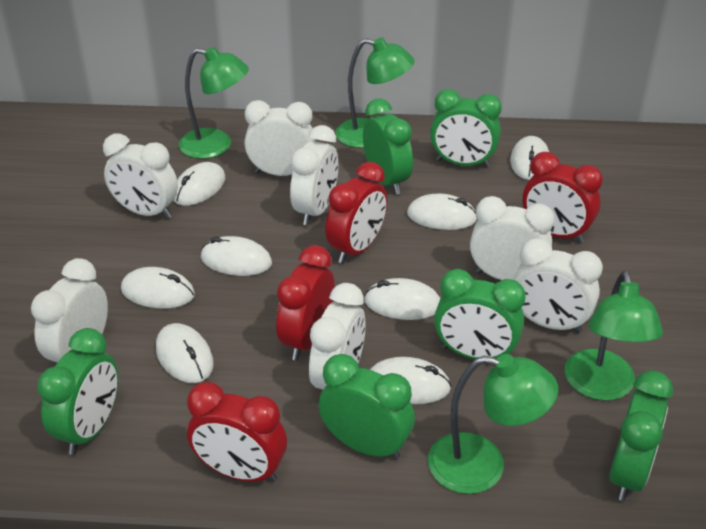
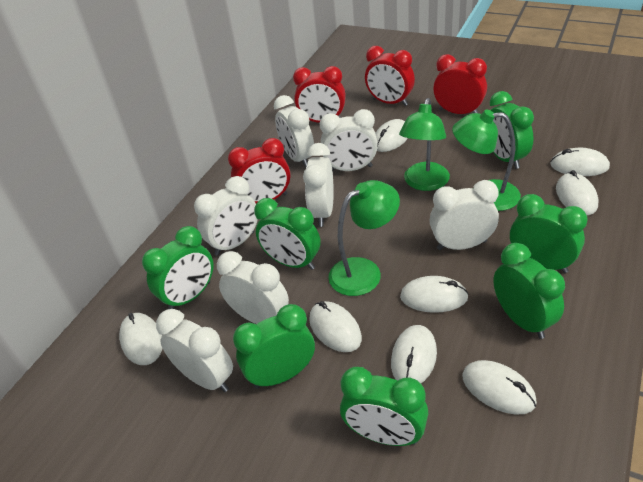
green clock: [37,328,118,455] [319,354,415,460] [363,99,413,195] [430,89,502,168] [434,269,526,359] [609,370,673,501] = 6 -> [142,226,213,309] [233,304,315,388] [254,198,321,270] [340,367,429,446] [490,91,534,169] [493,243,565,339] [510,194,588,273] = 7
green lamp: [179,47,249,159] [335,38,414,148] [428,354,558,494] [565,271,663,401] = 4 -> [328,180,400,296] [399,98,450,191] [452,110,521,211] = 3

